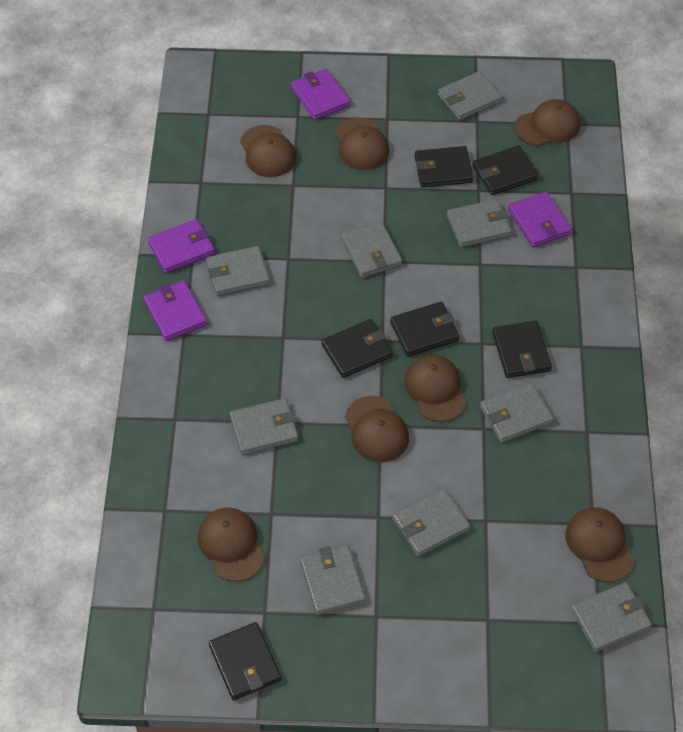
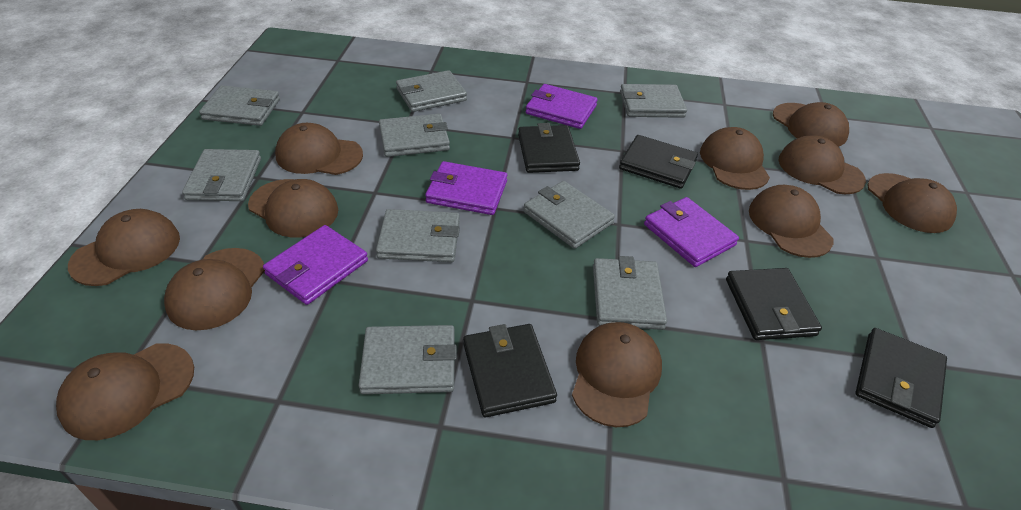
black wallet: [209,622,282,700] [322,319,393,378] [390,302,460,357] [415,146,474,188] [473,145,539,195] [492,321,552,378] = 6 -> [463,324,557,417] [518,123,580,173] [619,135,698,189] [726,268,822,340] [855,328,947,428] = 5
brown cap: [198,507,265,582] [240,125,296,177] [335,117,389,170] [345,396,409,462] [404,354,466,422] [515,99,580,146] [565,507,634,582] = 7 -> [56,343,194,440] [68,209,180,286] [164,248,265,330] [248,179,338,237] [275,123,363,175] [572,322,662,427] [700,127,770,190] [749,185,834,258] [773,102,849,147] [779,135,866,194] [868,173,957,233] = 11

